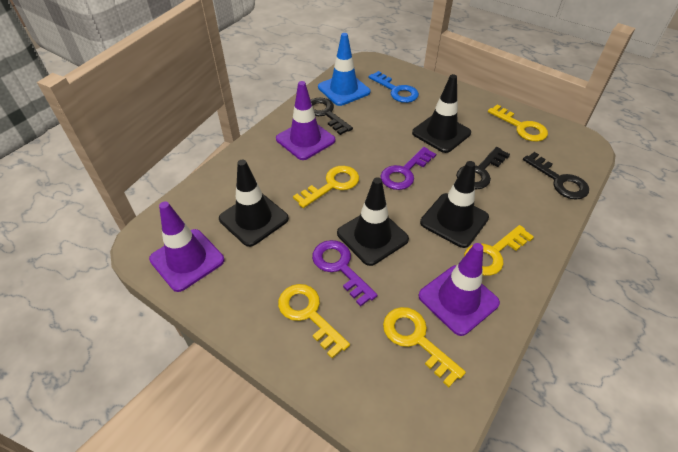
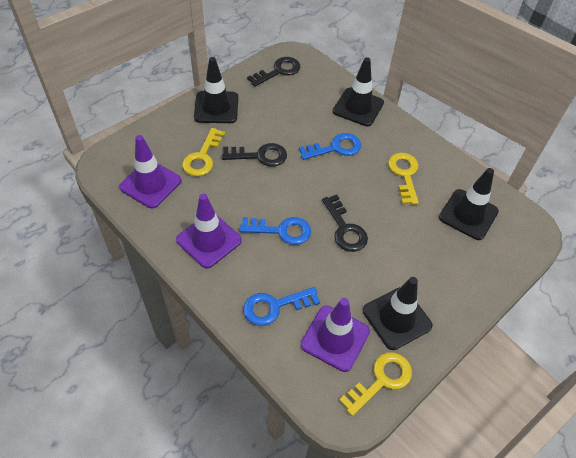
blue key: [368,71,419,103] = 1 -> [240,217,311,245] [243,287,320,326] [299,133,361,160] = 3
blue traffic cone: [318,33,370,106] = 1 -> none = 0
purple key: [312,240,377,307] [381,147,436,190] = 2 -> none = 0
yellow key: [278,284,350,359] [293,166,359,208] [383,307,466,387] [464,225,534,276] [488,104,548,142] = 5 -> [182,128,225,176] [339,352,412,416] [388,153,419,205] = 3

